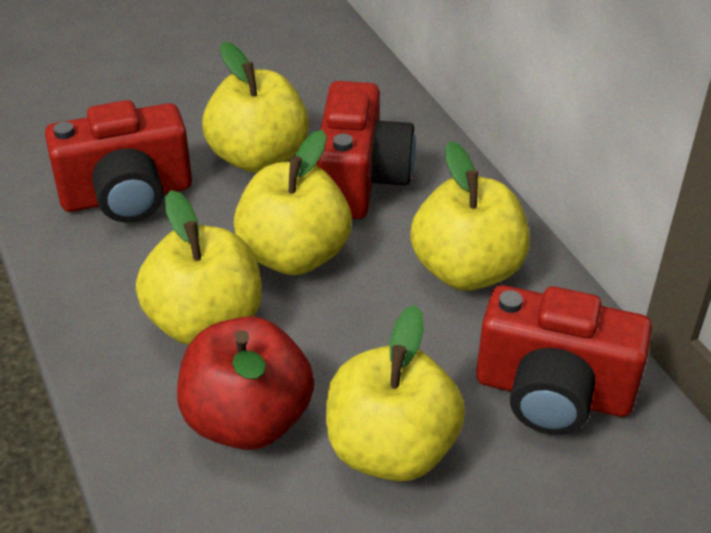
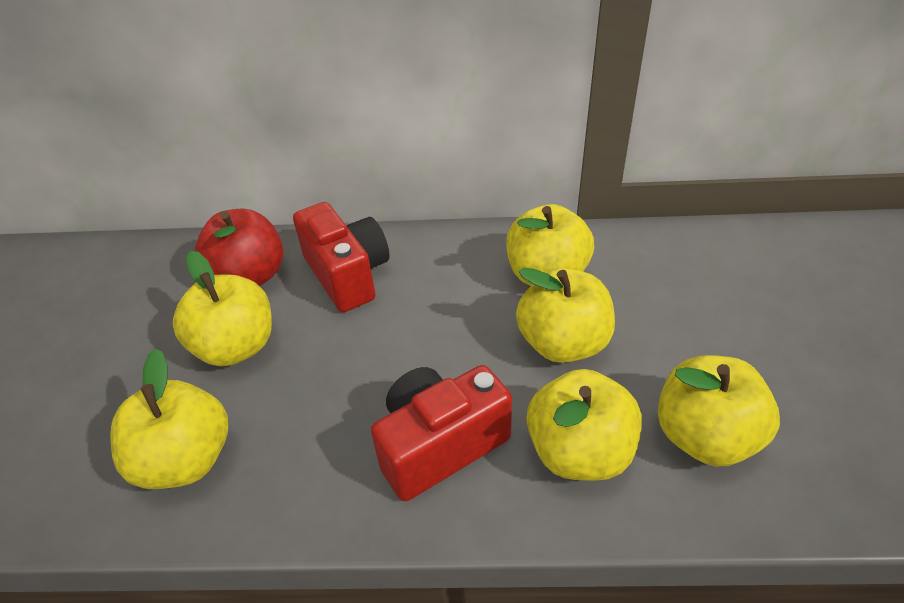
red camera: [45,100,192,223] [316,81,416,219] [476,285,652,435] = 3 -> [293,202,390,312] [371,365,512,501] = 2
yellow apple: [136,190,262,345] [202,41,309,173] [234,130,352,275] [326,305,465,482] [410,141,530,291] = 5 -> [110,348,228,489] [173,251,272,366] [506,204,594,286] [516,268,615,363] [527,369,642,481] [658,355,780,466] = 6

